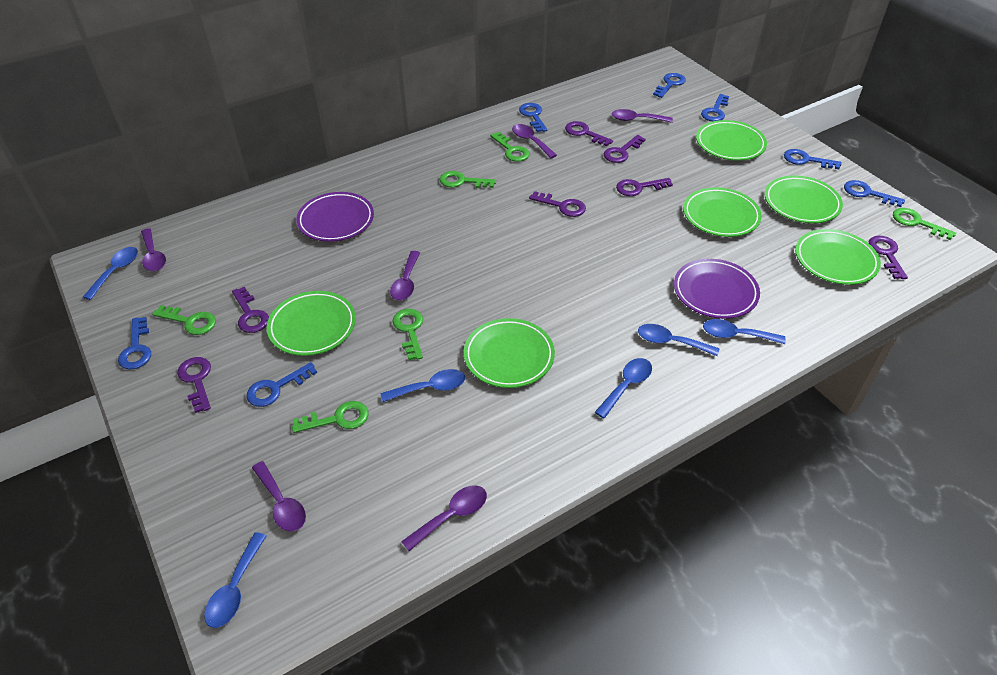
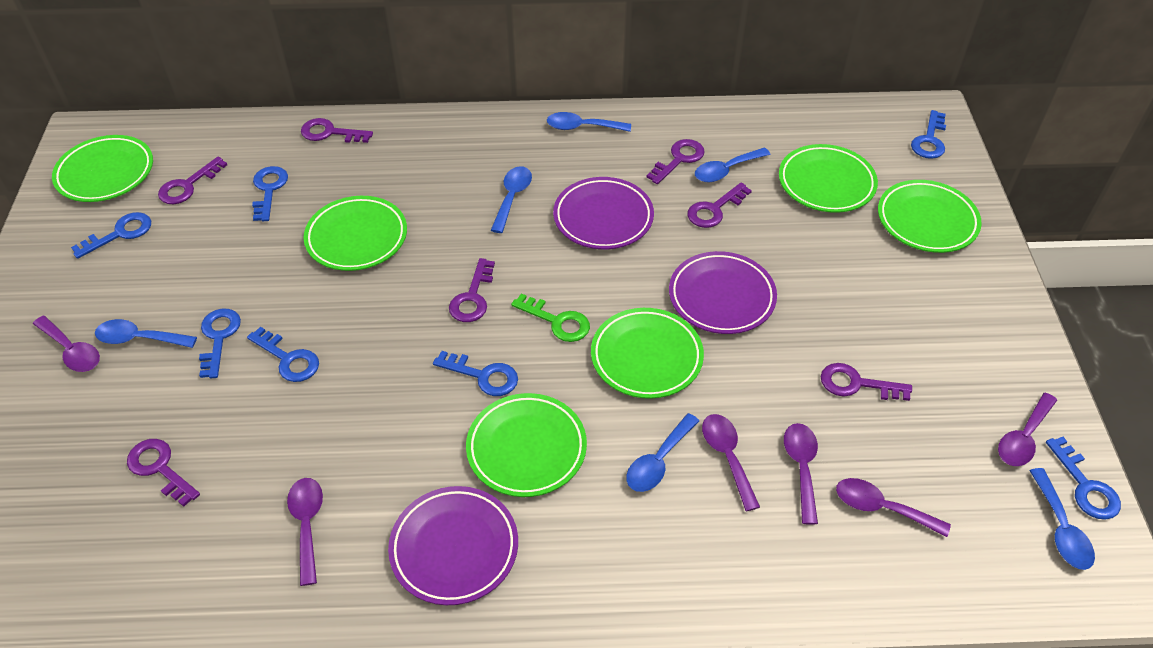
green key: [152,305,216,335] [292,401,369,433] [392,309,423,360] [440,171,496,188] [490,132,530,162] [893,208,956,240] = 6 -> [511,293,590,342] = 1
purple plate: [296,192,374,242] [674,259,760,319] = 2 -> [388,486,518,605] [553,177,654,249] [669,251,777,334] = 3

